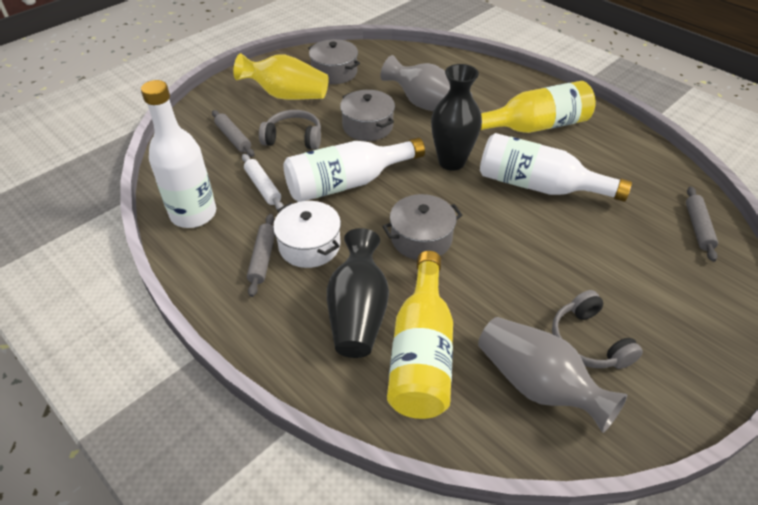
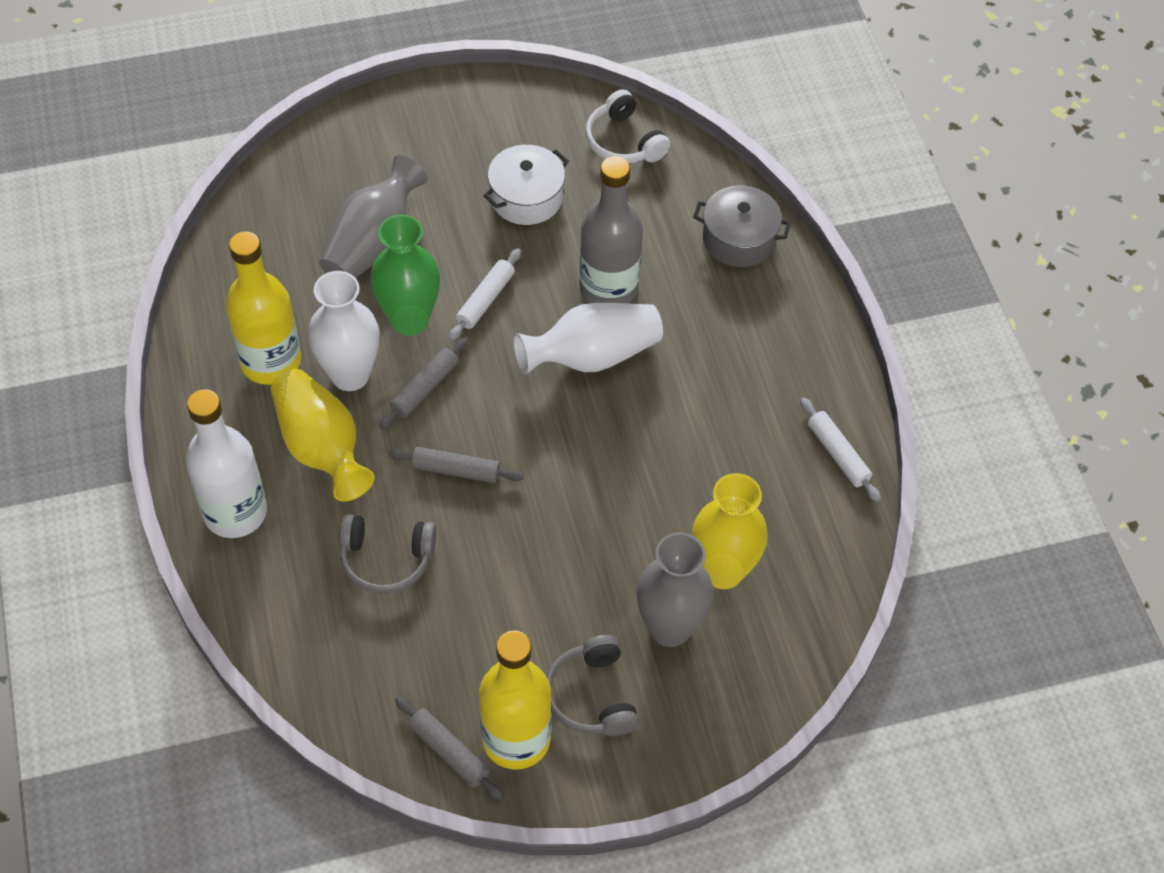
black vase: [327,228,389,358] [431,64,482,171] = 2 -> none = 0
green vase: none = 0 -> [370,214,440,336] = 1
grey bottle: none = 0 -> [579,156,643,304] = 1
grey pot: [308,39,360,84] [340,90,395,141] [382,194,463,260] = 3 -> [693,186,791,267] = 1
white bottle: [141,80,216,228] [283,137,425,202] [480,133,632,202] = 3 -> [186,389,267,538] = 1
white headphones: none = 0 -> [585,89,670,163] = 1
white rolling pin: [242,154,284,210] = 1 -> [449,248,521,341] [800,397,881,502] = 2
white vase: none = 0 -> [308,271,380,391] [513,303,663,375] = 2
yellow vase: [233,53,329,100] = 1 -> [271,369,375,502] [692,473,768,589] = 2

